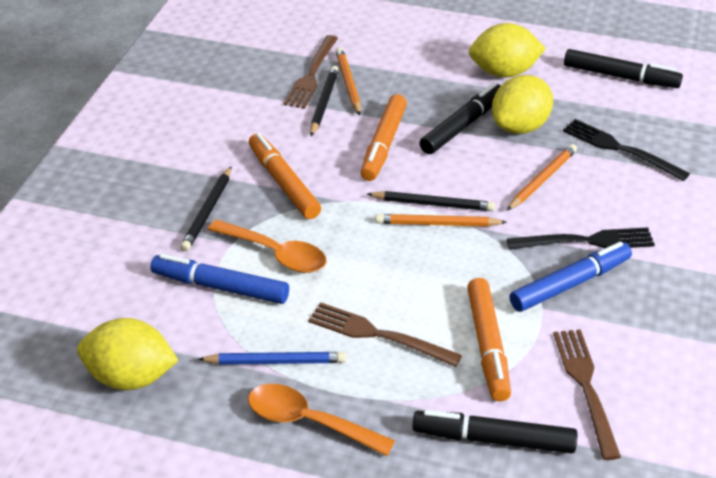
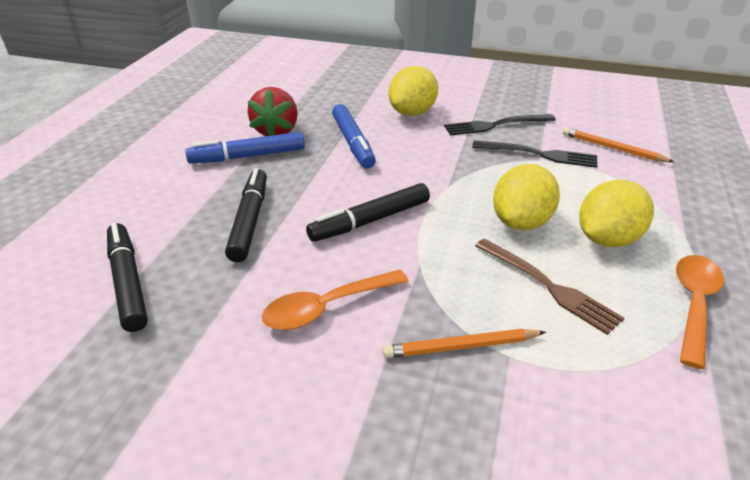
black pencil: [180,166,232,251] [310,66,339,136] [367,191,495,211] = 3 -> none = 0
blue pencil: [198,352,346,365] = 1 -> none = 0
brown fork: [284,35,338,109] [308,302,462,367] [553,329,621,460] = 3 -> [475,239,624,335] = 1
orange marker: [249,133,321,219] [360,94,407,181] [467,278,511,401] = 3 -> none = 0
orange pencil: [336,47,361,115] [375,214,507,227] [507,144,577,211] = 3 -> [382,329,546,358] [563,127,674,162] = 2
red strawberry: none = 0 -> [247,87,298,136] = 1

